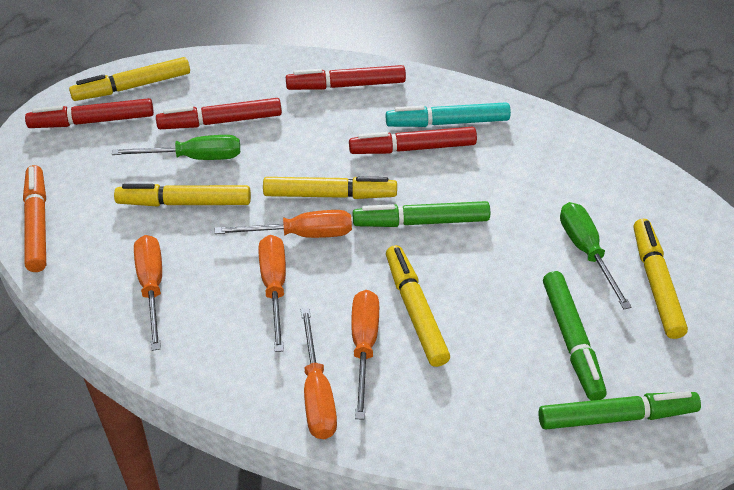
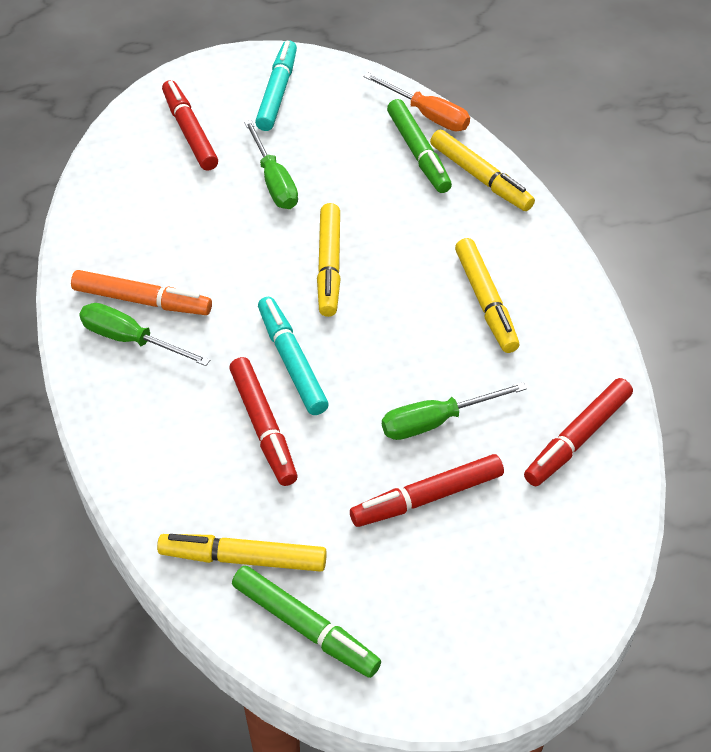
green marker: [353,201,490,227] [539,391,701,429] [543,271,607,401] = 3 -> [232,566,381,678] [387,99,452,193] = 2
green screwdriver: [112,135,240,160] [560,202,632,309] = 2 -> [79,303,210,366] [244,120,298,209] [382,382,527,440] = 3
orange screwdriver: [134,235,162,351] [215,210,352,238] [259,235,286,352] [301,308,337,439] [351,290,379,420] = 5 -> [363,72,470,131] = 1
turquoise marker: [386,102,511,127] = 1 -> [255,40,297,131] [258,297,329,415] = 2
yellow marker: [69,57,190,101] [114,184,251,207] [263,177,397,199] [386,245,450,367] [634,219,688,339] = 5 -> [157,534,327,572] [317,203,341,317] [430,130,535,211] [455,238,519,353] = 4

